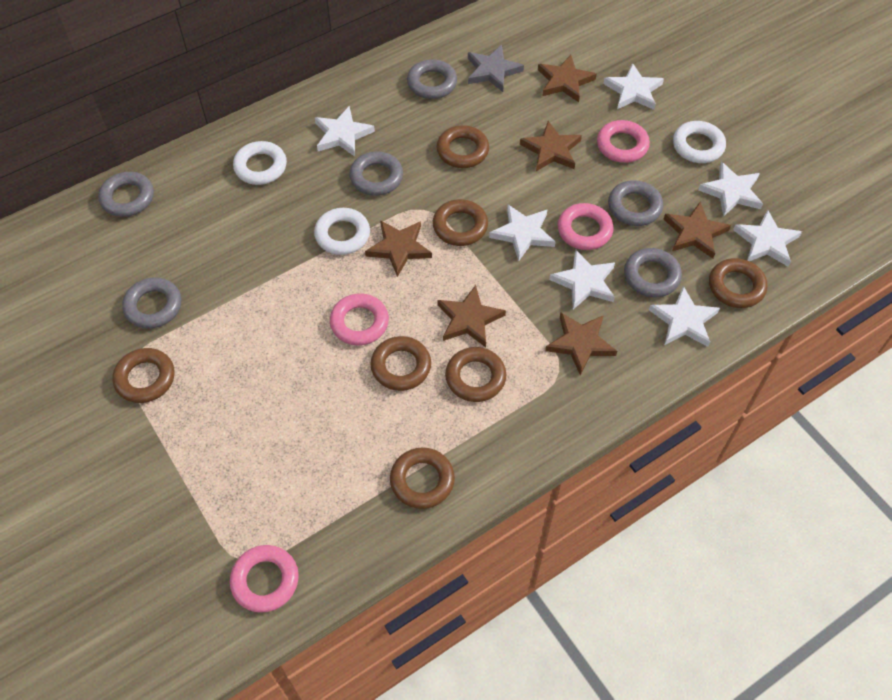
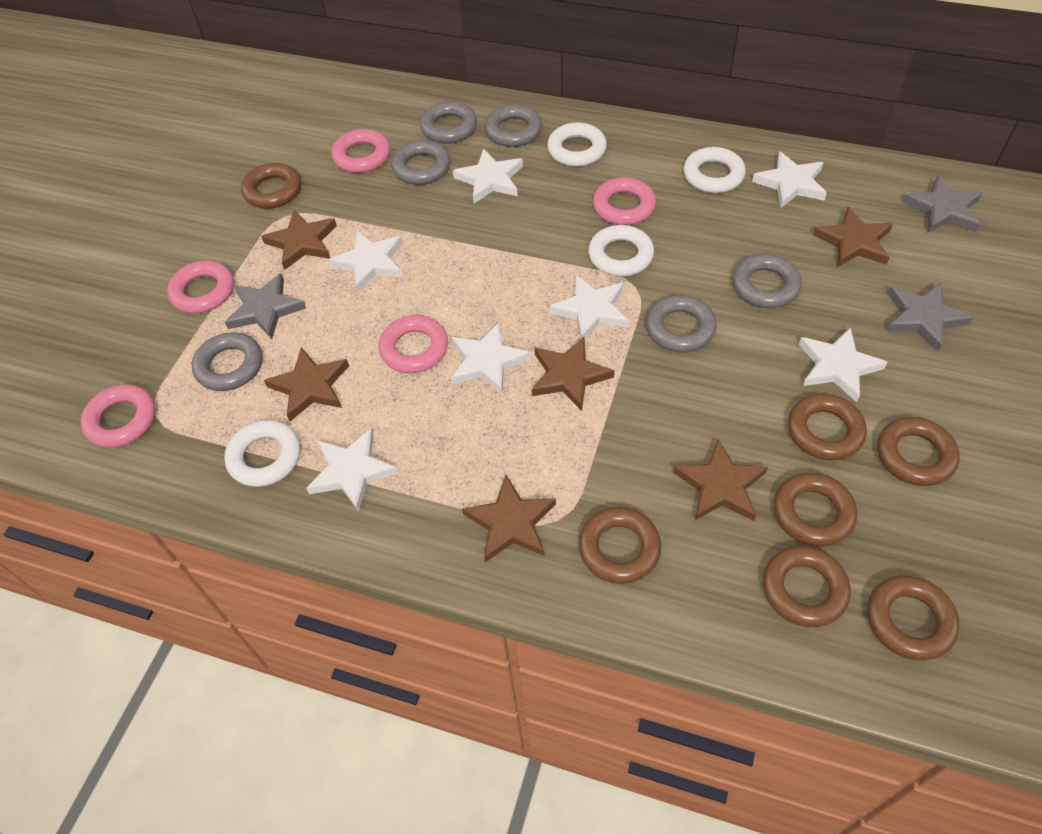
grey star: [468,45,524,92] = 1 -> [225,273,306,339] [886,283,973,352] [903,175,983,233] = 3
pink ring: [230,545,299,612] [330,293,389,346] [558,203,613,250] [597,120,650,163] = 4 -> [80,385,156,448] [167,261,234,313] [332,129,390,173] [379,315,448,373] [593,177,656,225] = 5
white ring: [233,141,287,185] [314,208,370,255] [673,121,726,163] = 3 -> [224,420,300,487] [547,122,607,167] [588,225,654,276] [683,147,746,193] = 4

